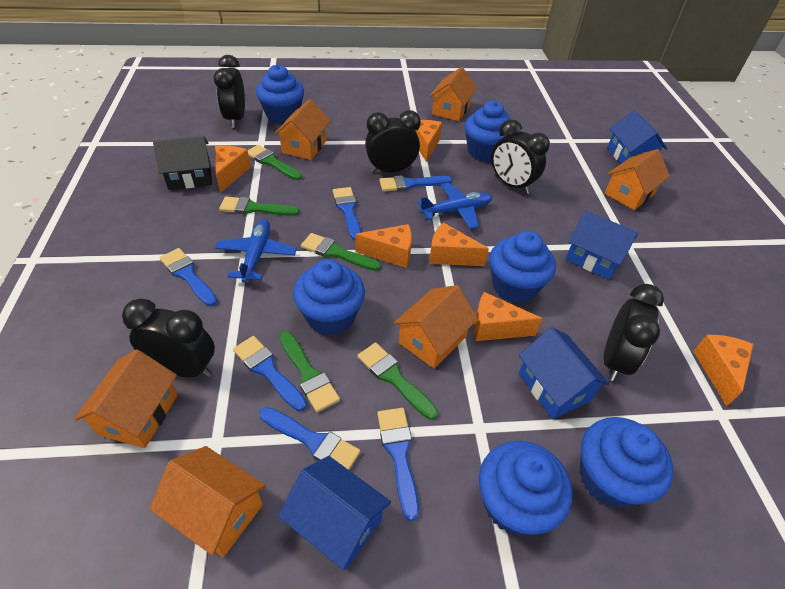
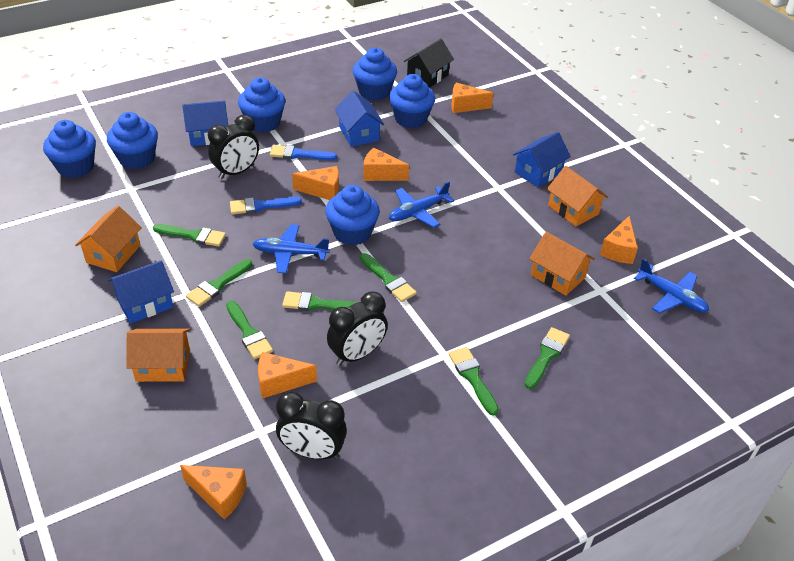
black clock: [122,299,215,377] [214,55,245,128] [365,110,421,173] [492,119,550,194] [604,284,664,381] = 5 -> [208,115,259,179] [276,392,347,460] [327,292,388,366] = 3
blue brush: [159,248,217,306] [233,336,307,411] [259,407,361,470] [333,187,361,240] [377,408,419,521] [379,175,452,192] = 6 -> [230,197,302,215] [270,145,337,160] = 2
blue plane: [215,219,297,283] [418,183,492,229] = 2 -> [253,224,330,273] [389,181,454,228] [634,258,709,313] = 3
green brush: [219,197,299,216] [248,145,302,180] [279,331,340,412] [301,233,381,271] [357,342,438,420] = 5 -> [153,224,226,247] [186,259,252,307] [226,301,273,359] [282,291,357,311] [360,253,417,302] [449,347,499,416] [525,327,570,389] = 7
orange house: [74,349,178,448] [150,446,266,557] [274,99,330,160] [394,285,478,368] [430,67,477,121] [604,149,670,210] = 6 -> [75,206,142,272] [126,329,190,382] [529,232,595,296] [547,166,608,227] = 4

